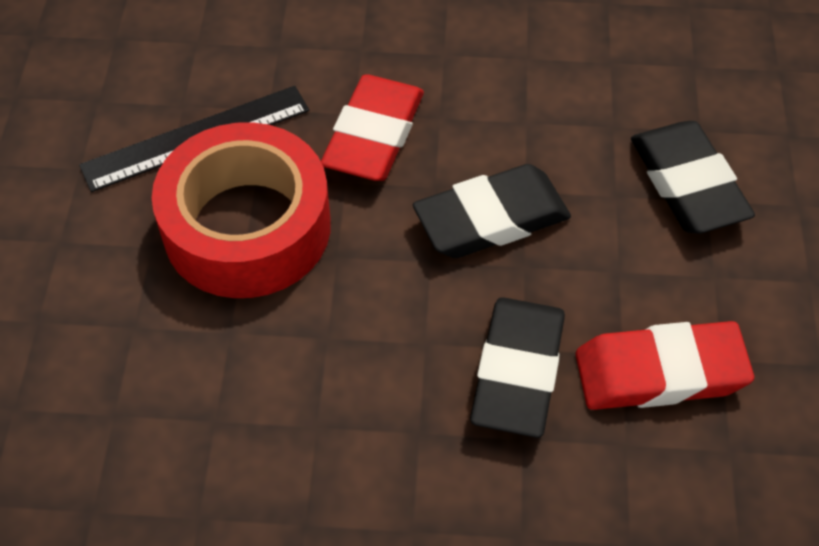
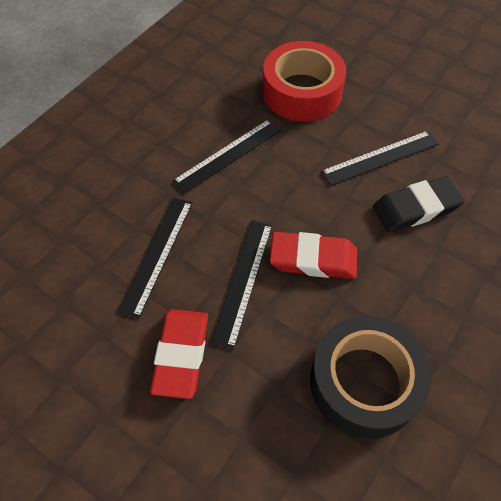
black eraser: [413,164,571,258] [470,297,565,438] [631,121,755,234] = 3 -> [373,176,465,232] = 1
black ruler: [79,86,309,192] = 1 -> [117,197,193,319] [172,119,282,194] [211,220,272,350] [321,131,439,186] = 4
black tape: none = 0 -> [310,316,431,439] = 1

